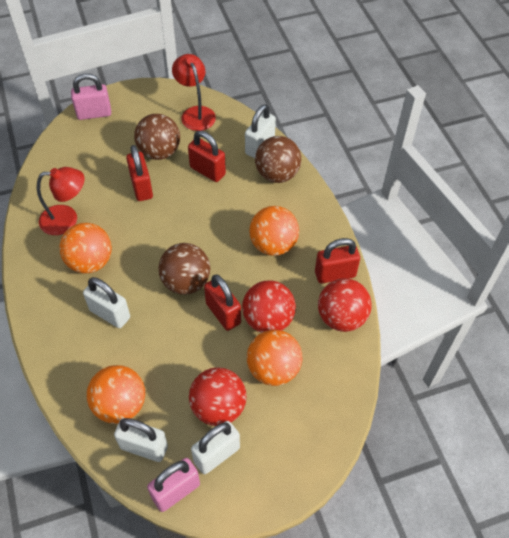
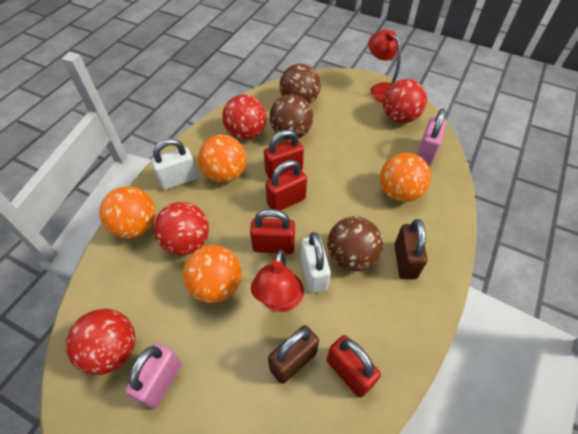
brown padlock: none = 0 -> [268,325,319,384] [394,219,427,279] = 2
red ball: [189,367,247,426] [242,281,296,333] [318,278,372,332] = 3 -> [66,309,136,375] [154,202,209,256] [222,95,267,140] [383,79,427,123] = 4
white padlock: [83,277,130,328] [114,418,168,462] [191,421,240,474] [245,104,276,158] = 4 -> [151,138,197,190] [301,232,331,293] = 2

